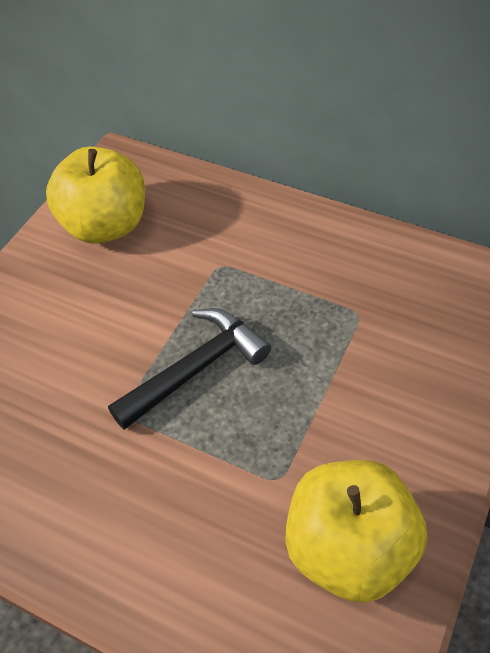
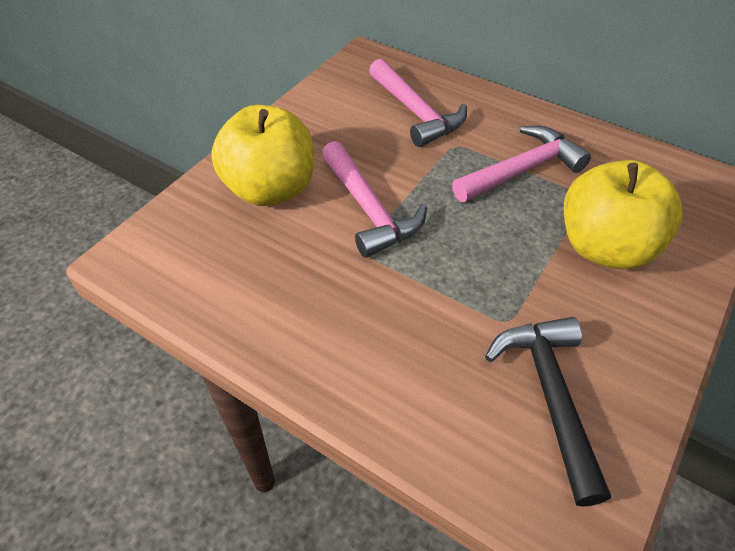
pink hammer: none = 0 -> [322,141,427,258] [369,59,467,147] [452,126,591,202] = 3

